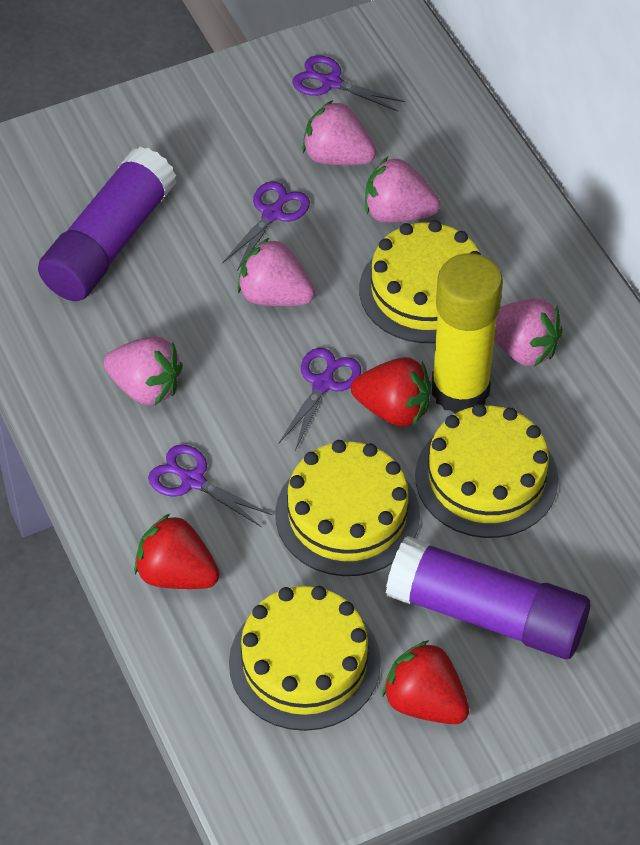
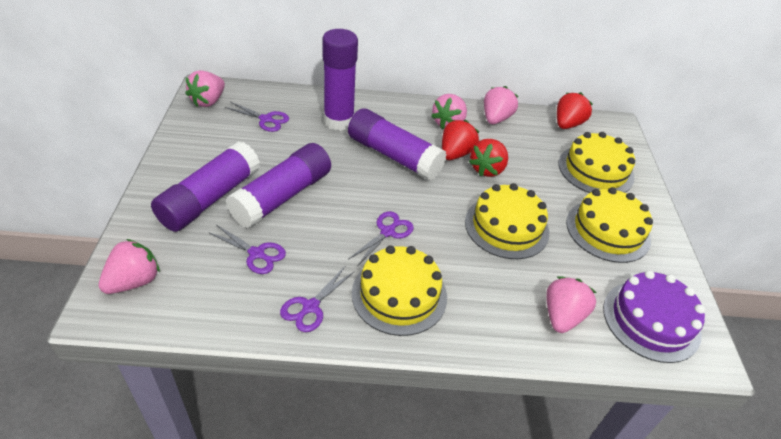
purple cake: none = 0 -> [603,270,705,363] = 1
purple glue stick: [38,147,176,301] [386,536,590,659] = 2 -> [151,141,260,232] [226,143,331,228] [322,29,358,131] [348,108,447,181] = 4
yellow glue stick: [431,253,503,413] = 1 -> none = 0

